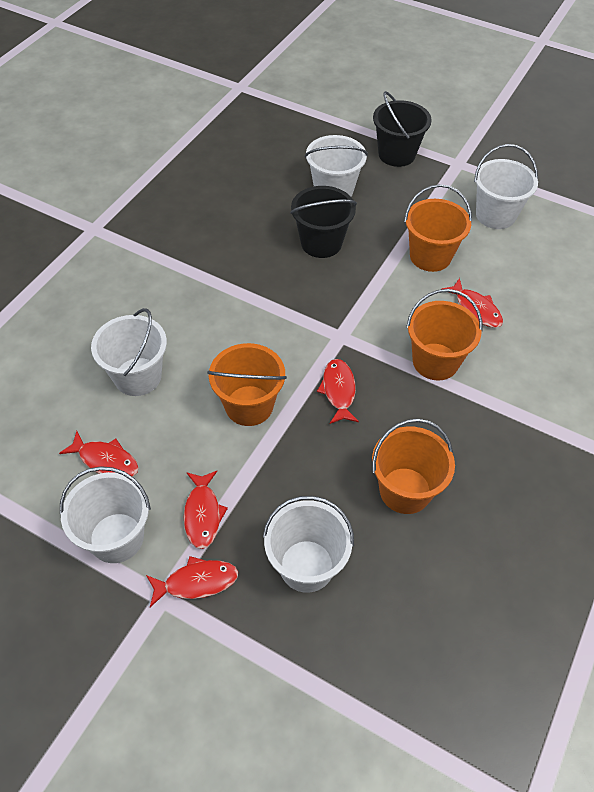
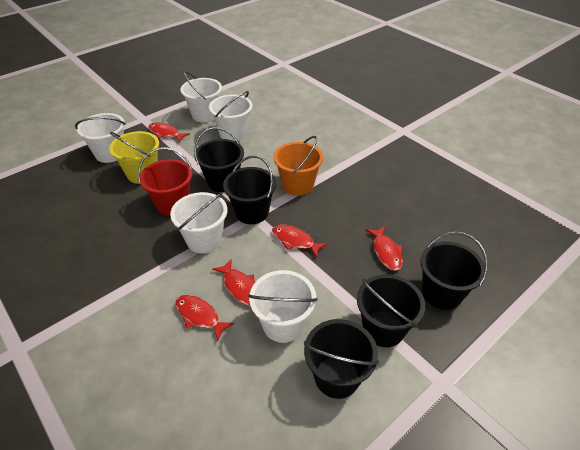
black bucket: [290,186,357,258] [373,91,432,167] = 2 -> [194,127,244,192] [223,156,276,224] [304,319,379,399] [357,274,425,347] [421,232,488,310] = 5
orange bucket: [207,343,287,426] [372,419,455,514] [404,184,472,272] [406,289,483,380] = 4 -> [274,136,323,196] = 1
red bucket: none = 0 -> [138,147,193,216] = 1
yellow bucket: none = 0 -> [109,131,159,184] = 1

